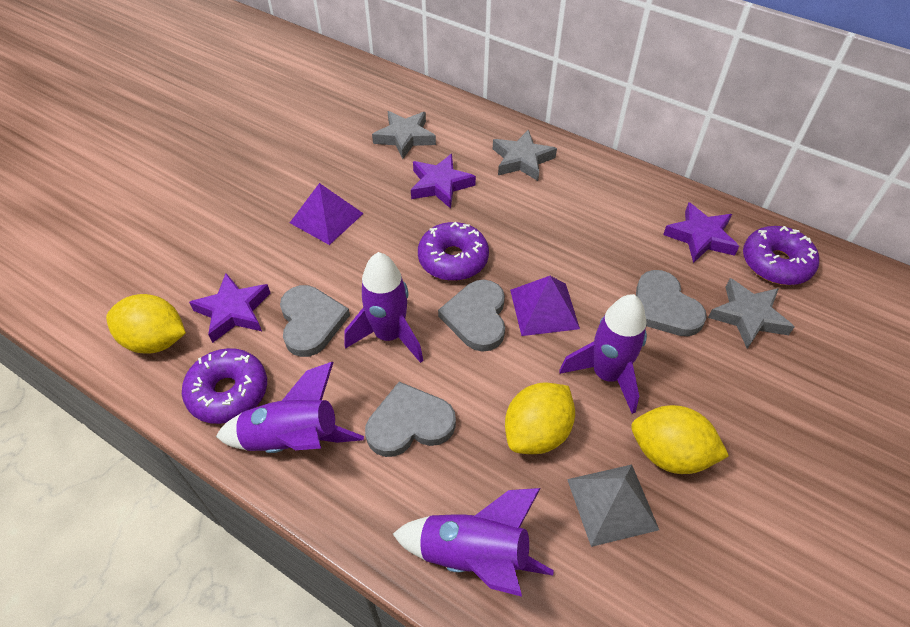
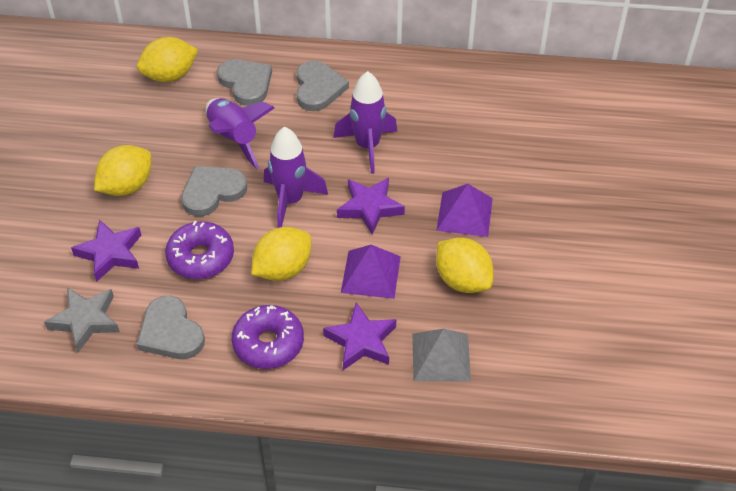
grey star: [372,111,436,159] [493,130,557,181] [708,278,795,349] = 3 -> [44,287,120,353] = 1
purple donut: [182,348,267,424] [418,222,489,281] [743,226,819,285] = 3 -> [165,221,234,279] [232,305,304,369] = 2
purple rocket: [216,362,364,453] [344,252,423,363] [393,488,554,597] [559,294,647,414] = 4 -> [206,98,275,169] [264,127,328,228] [333,71,397,174] = 3
yellow lemon: [106,294,186,353] [505,382,575,454] [631,405,729,474] = 3 -> [94,145,151,196] [137,37,198,82] [251,227,311,281] [436,238,493,293] = 4

